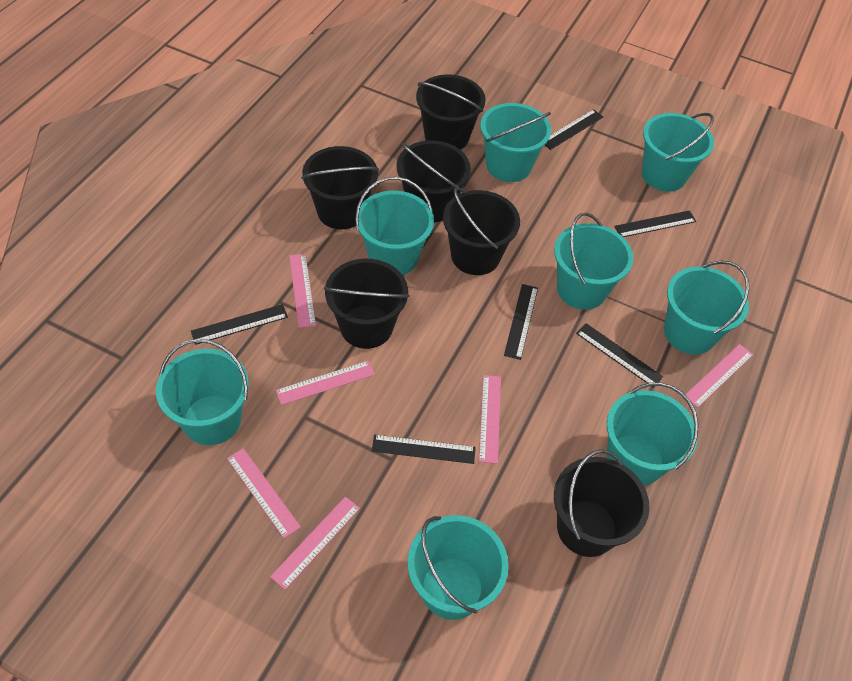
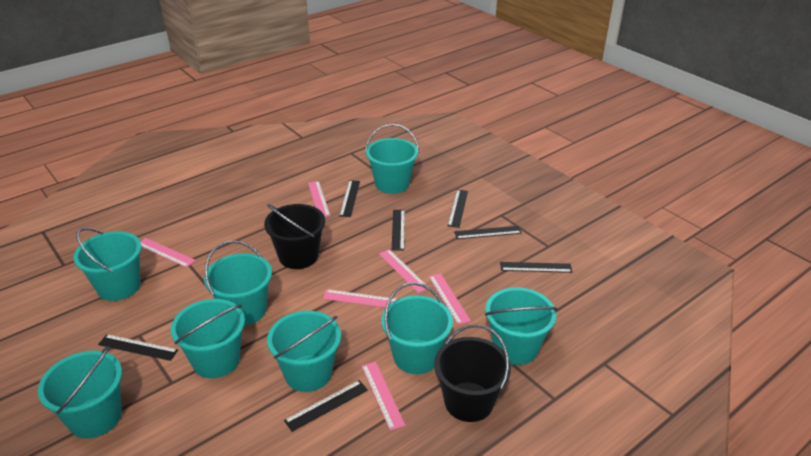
black bucket: [301,146,379,229] [324,259,410,349] [397,141,471,223] [416,74,486,150] [443,187,520,275] [554,449,650,557] = 6 -> [264,204,325,269] [434,324,511,422] = 2
black ruler: [191,304,288,345] [372,435,476,464] [504,284,538,360] [545,109,603,150] [576,323,663,388] [614,211,696,237] = 6 -> [98,334,178,361] [284,380,368,432] [339,180,360,217] [392,210,405,251] [447,190,468,228] [454,226,522,239] [500,262,573,273] = 7

